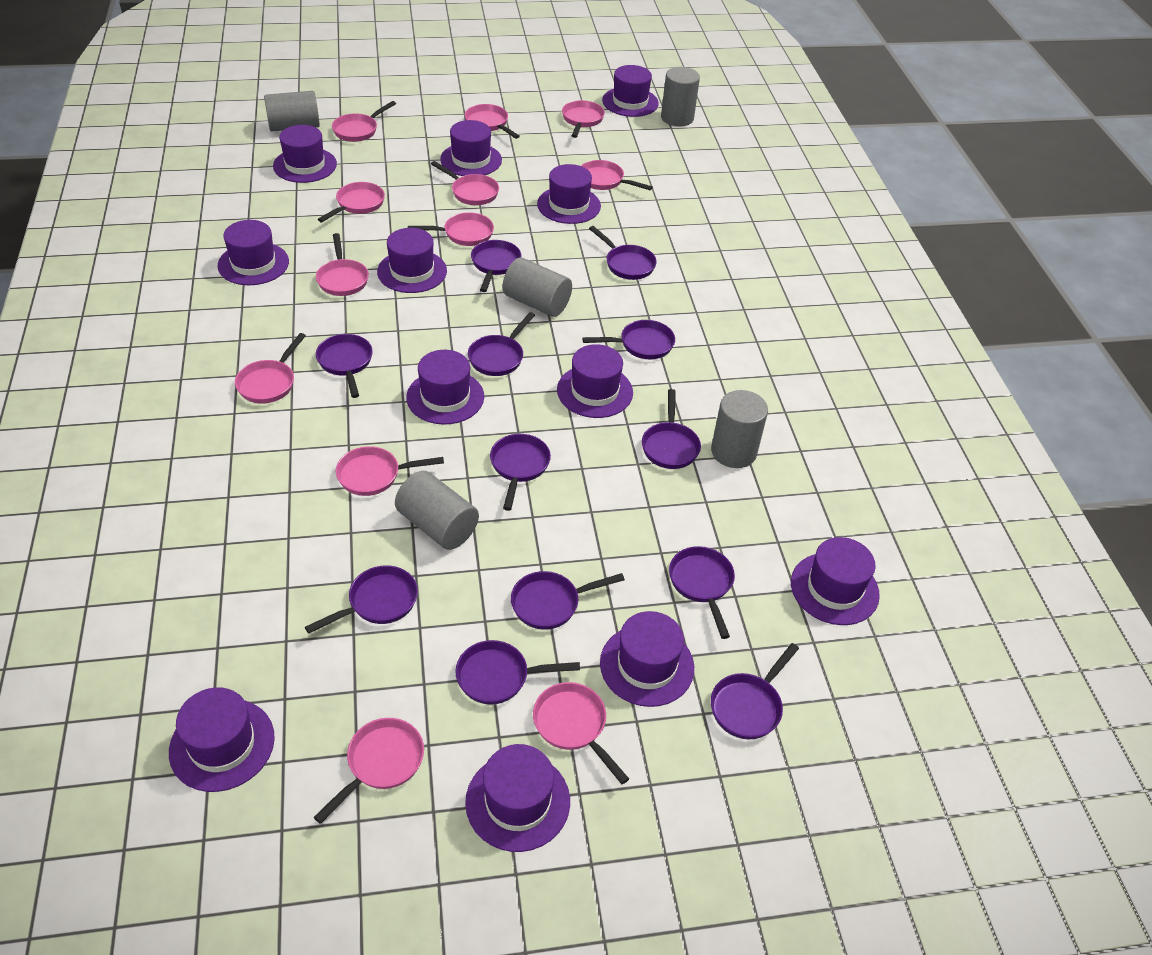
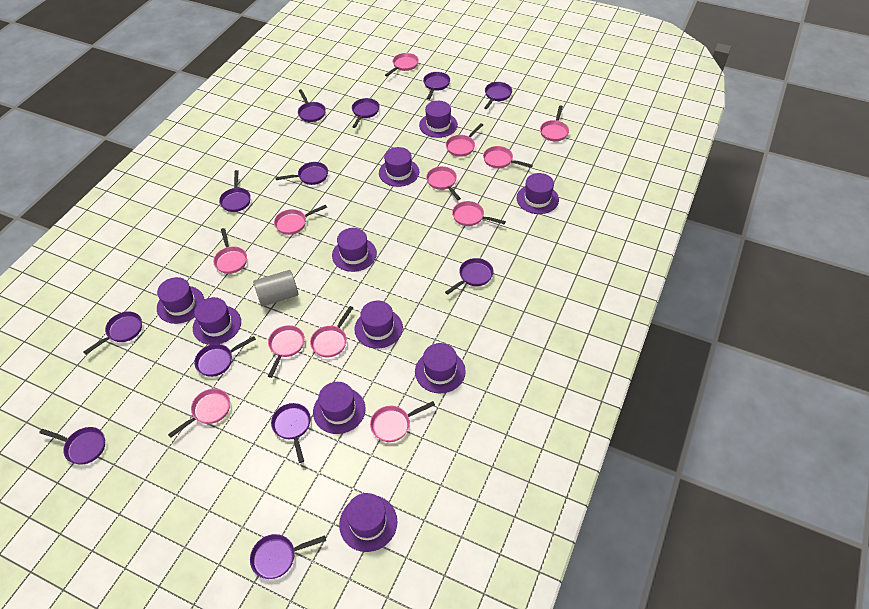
grey cylinder: [264,91,320,132] [395,471,479,550] [503,257,572,317] [661,67,700,126] [711,390,768,468] = 5 -> [253,270,299,307] = 1
purple hat: [169,687,275,792] [218,220,289,285] [273,125,337,183] [377,228,447,293] [406,350,484,424] [440,120,502,176] [465,744,570,852] [537,164,601,224] [557,344,633,418] [600,611,694,707] [602,65,659,117] [791,537,880,625] = 12 -> [157,277,204,324] [193,297,241,345] [313,382,366,434] [332,228,377,272] [339,493,397,552] [354,301,403,348] [379,147,419,187] [415,343,466,393] [419,101,458,138] [517,173,559,214] = 10

